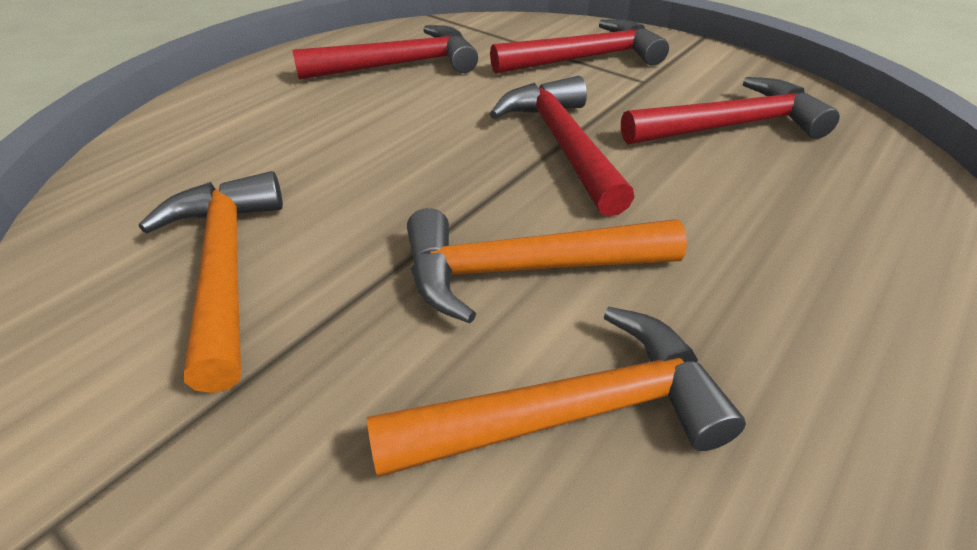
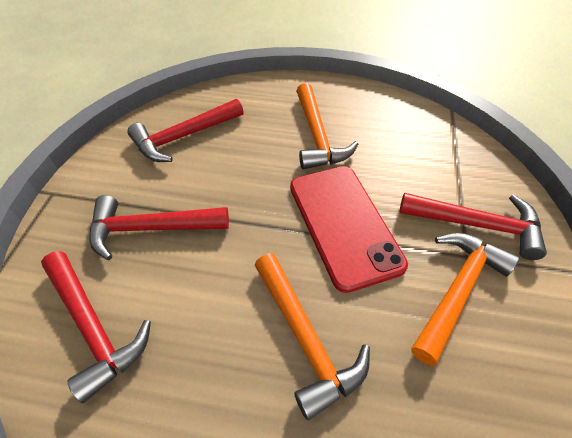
red phone: none = 0 -> [290,166,408,293] = 1

